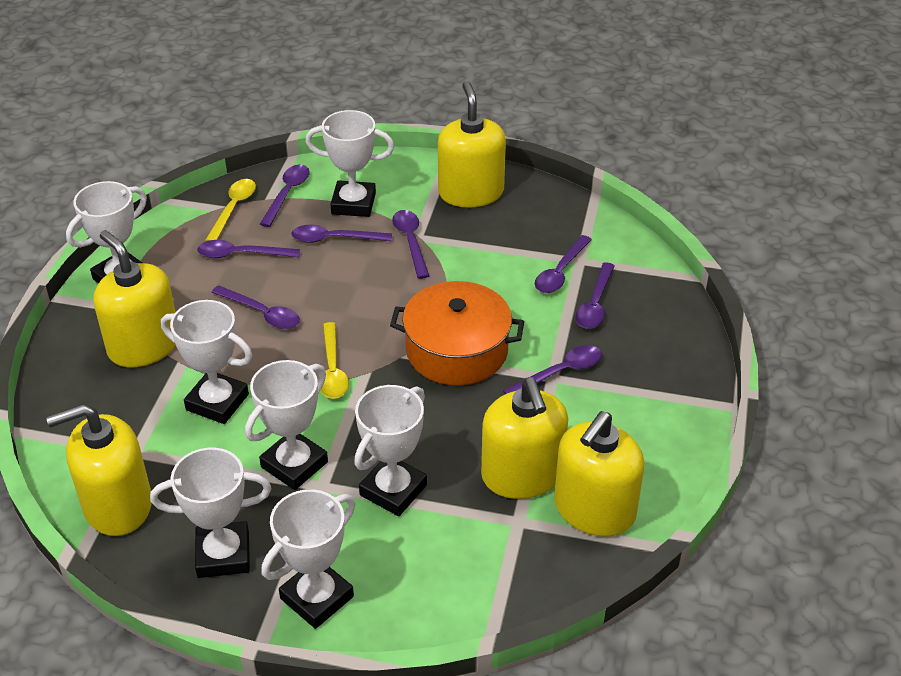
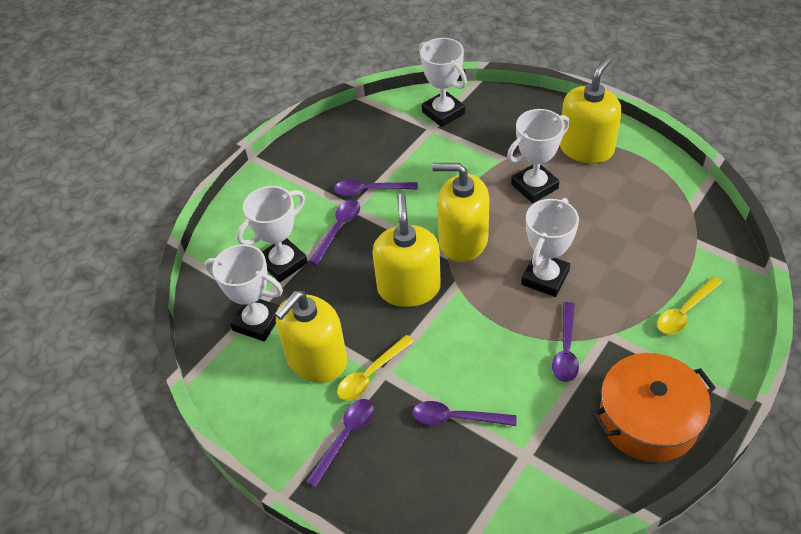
purple spoon: [197,240,300,258] [211,285,300,329] [260,165,310,227] [291,225,392,243] [392,210,429,279] [503,345,602,394] [535,235,592,293] [575,262,615,329] = 8 -> [306,399,374,488] [309,200,360,265] [334,180,418,196] [412,401,517,426] [552,302,579,382] = 5
white trophy: [66,181,147,284] [150,448,271,578] [161,300,253,424] [245,360,328,490] [261,489,355,629] [305,110,394,217] [354,385,427,516] = 7 -> [205,244,283,341] [237,186,308,282] [419,38,467,127] [507,109,570,203] [521,198,579,297] = 5
yellow soap dispenser: [46,404,152,536] [94,230,176,367] [438,81,506,208] [481,377,568,499] [554,411,645,537] = 5 -> [275,291,347,383] [372,193,441,307] [432,163,490,262] [560,57,622,163] = 4

